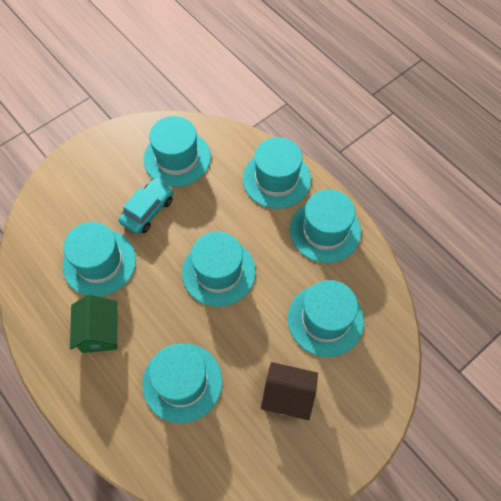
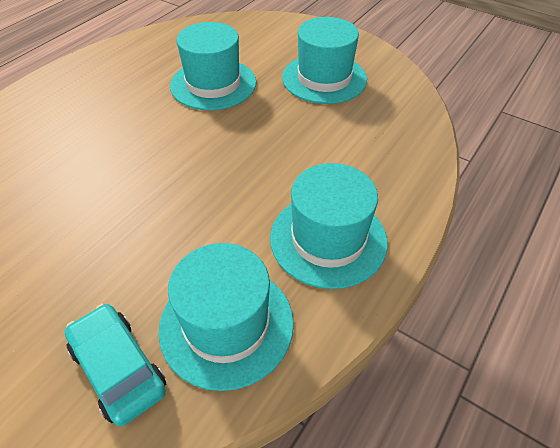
brown house: [261,362,318,420] = 1 -> none = 0
green house: [70,295,117,353] = 1 -> none = 0
turquoise hat: [63,222,136,297] [142,343,222,423] [144,116,211,187] [182,231,256,307] [243,137,311,209] [288,280,364,357] [290,189,361,263] = 7 -> [159,243,294,391] [170,22,256,110] [270,163,388,289] [282,17,367,104] = 4

